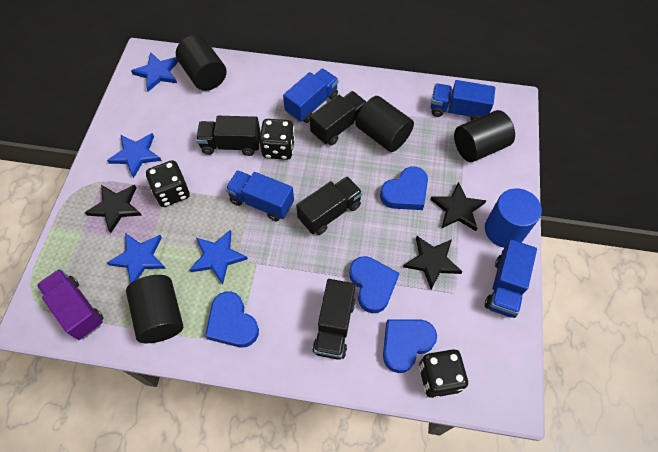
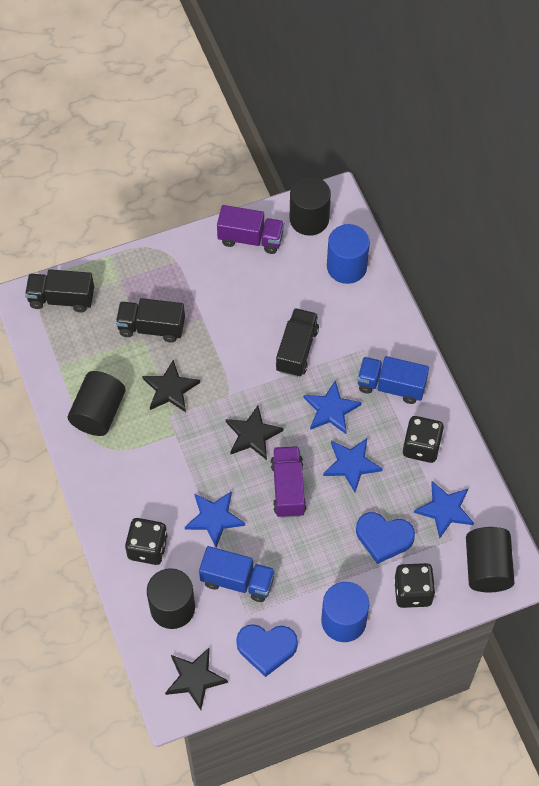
black truck: [196,116,261,156] [296,176,363,235] [310,91,366,146] [312,279,355,360] = 4 -> [25,269,94,313] [116,298,185,343] [276,308,319,377] = 3
blue cylinder: [485,188,542,248] = 1 -> [321,582,369,642] [327,224,370,284] = 2
blue heart: [205,291,259,347] [349,256,399,313] [380,166,428,210] [383,319,437,373] = 4 -> [236,624,298,677] [356,512,415,564] = 2
blue truck: [226,170,294,221] [283,69,339,123] [431,80,495,121] [485,240,537,318] = 4 -> [199,546,275,602] [357,356,429,404] = 2
purple truck: [37,269,103,340] = 1 -> [217,205,284,254] [271,446,306,518] = 2

